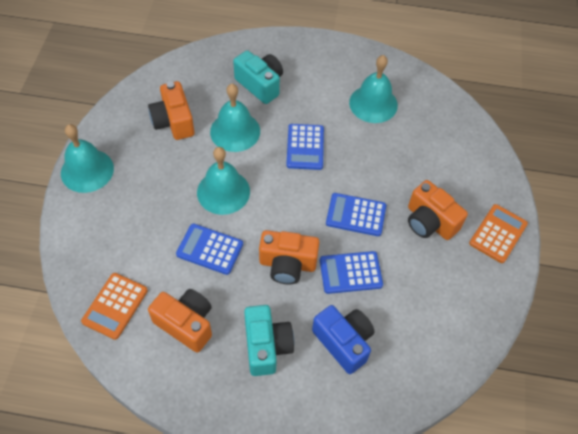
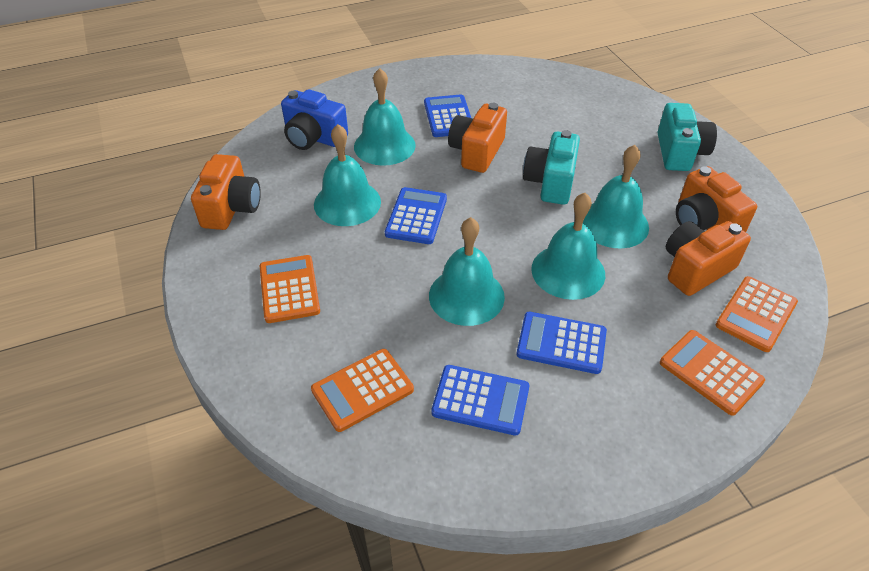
orange calculator: [81,273,148,340] [469,204,528,263] = 2 -> [260,255,320,323] [311,349,414,432] [660,330,765,416] [716,276,798,352] = 4
turquoise bell: [61,124,114,193] [197,147,250,215] [210,84,260,152] [349,55,398,123] = 4 -> [314,124,381,226] [354,68,416,166] [429,217,505,326] [531,193,605,300] [583,145,649,249] = 5

